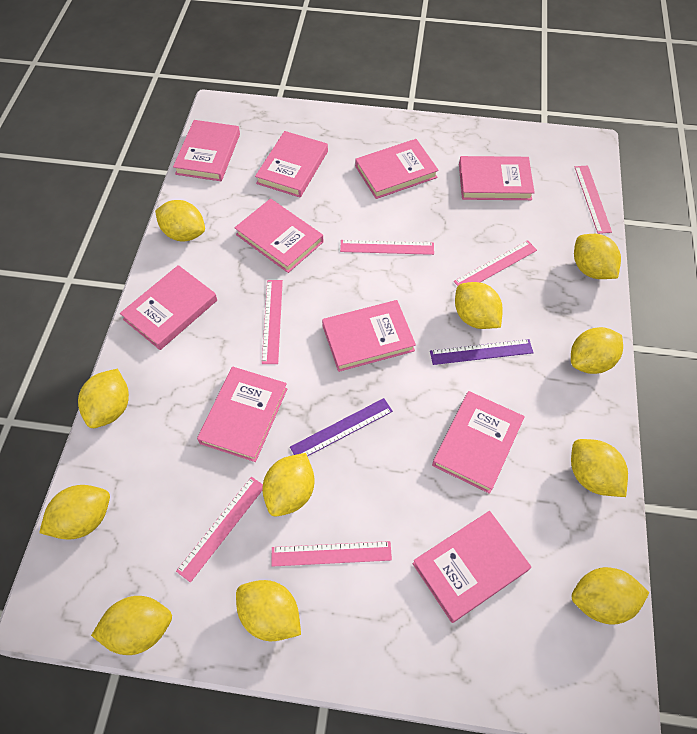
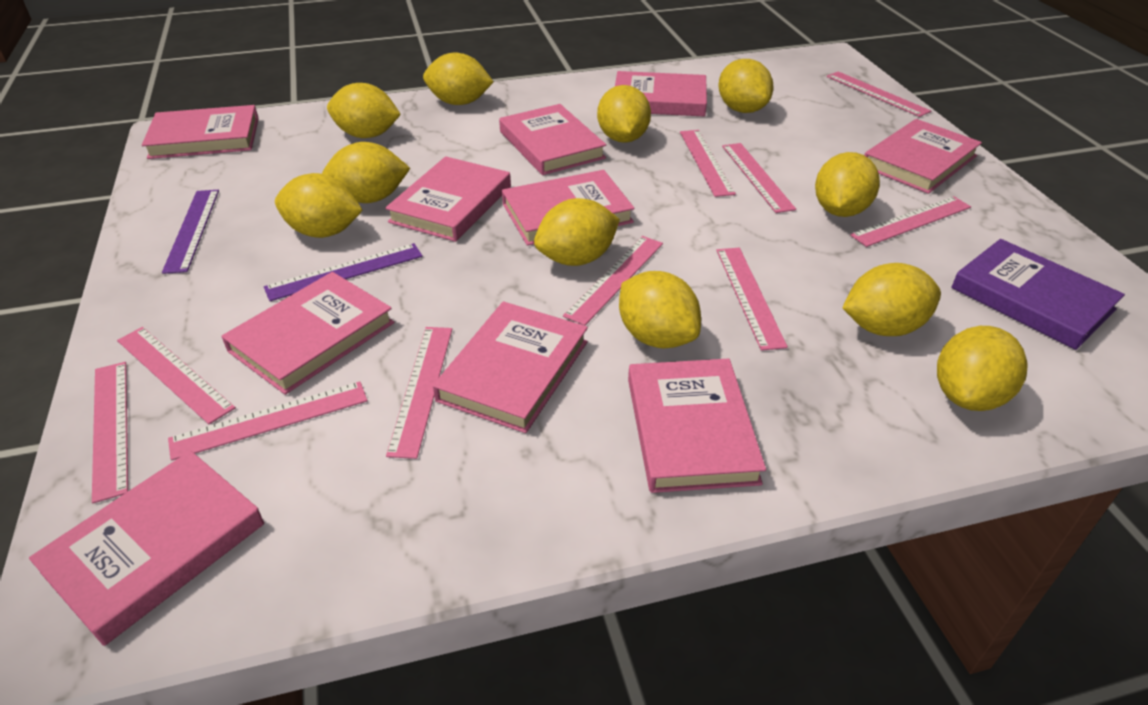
pink ruler: [176,477,263,583] [262,280,283,364] [272,541,392,567] [340,240,434,255] [454,240,537,286] [575,165,612,234] = 6 -> [92,362,128,503] [117,327,236,424] [168,382,368,461] [386,327,452,459] [563,236,663,326] [680,130,736,197] [716,248,788,351] [722,143,796,213] [827,71,931,117] [850,196,971,247] = 10
purple book: none = 0 -> [951,239,1125,350] = 1

